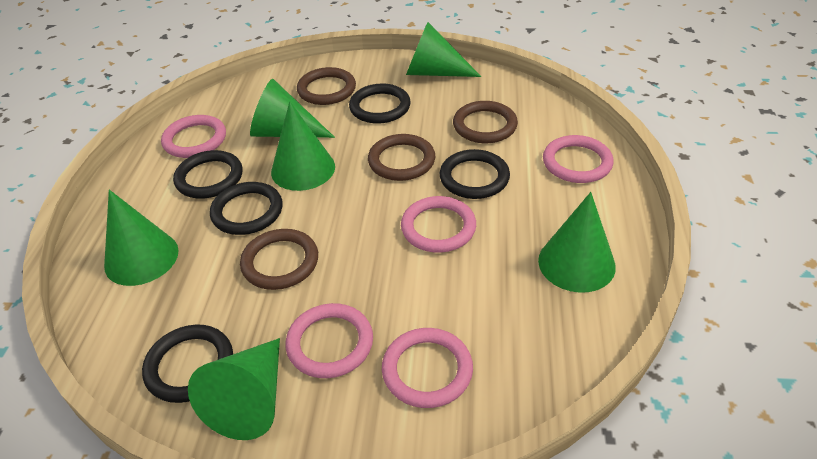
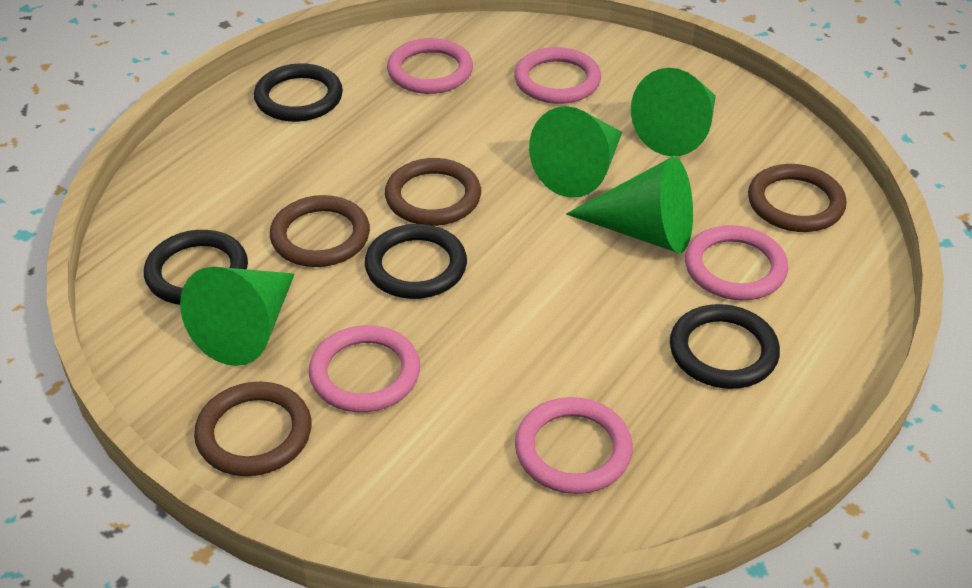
black ring: [142,325,233,403] [173,150,243,199] [210,182,283,235] [349,84,411,124] [440,149,510,199] = 5 -> [144,230,248,305] [254,63,343,122] [365,224,467,299] [670,304,780,389] = 4
green cone: [104,190,179,286] [188,338,280,440] [250,79,335,138] [271,101,335,191] [406,22,481,77] [538,192,616,293] = 6 -> [180,267,295,366] [529,106,622,198] [566,157,693,253] [631,68,716,156] = 4

